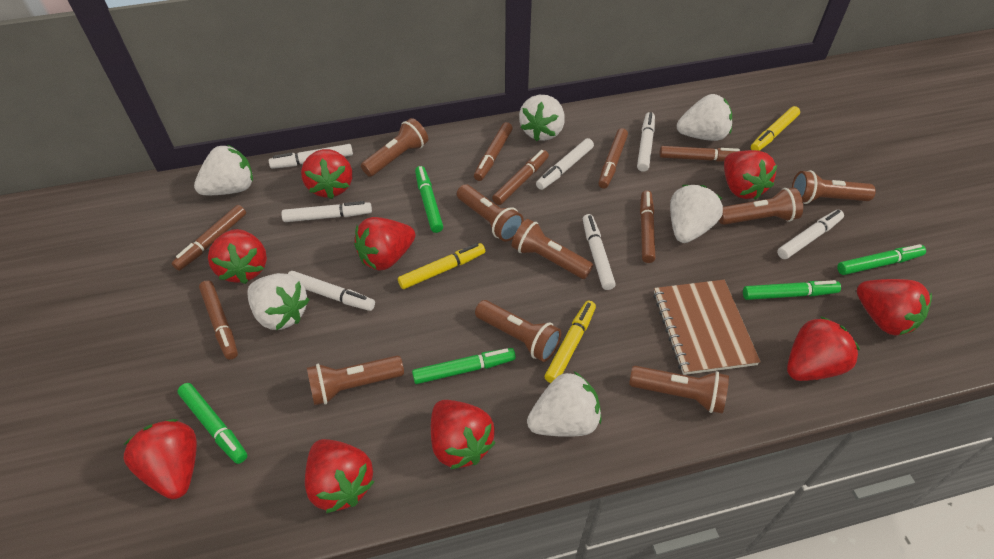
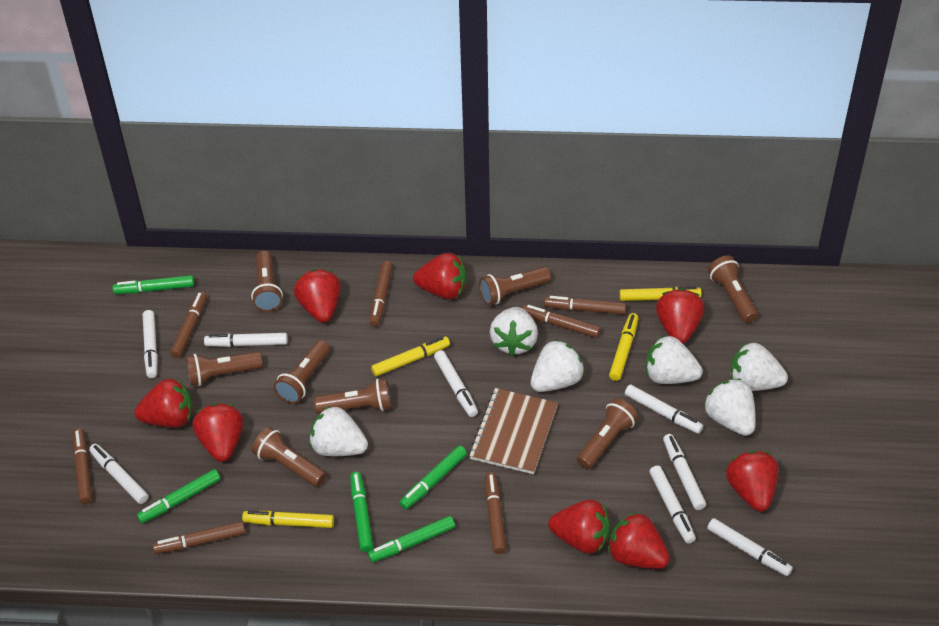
red strawberry: [124,419,197,499] [208,229,267,284] [301,149,352,199] [305,439,374,513] [354,217,415,270] [431,400,496,469] [724,150,777,200] [787,316,860,381] [857,279,932,335] = 9 -> [134,379,193,428] [192,404,243,462] [294,269,341,323] [413,253,466,299] [548,499,610,554] [608,512,670,569] [656,289,704,343] [726,451,778,512] = 8
white marker: [269,144,353,169] [281,201,372,222] [288,271,375,311] [536,138,594,190] [583,214,616,290] [637,112,655,172] [777,210,844,259] = 7 -> [89,444,149,504] [143,310,158,378] [204,333,288,347] [434,350,478,417] [625,385,703,434] [649,465,696,544] [663,434,706,510] [707,518,793,576] = 8
yellow marker: [398,243,485,289] [544,301,596,383] [751,106,800,151] = 3 -> [242,511,334,528] [371,337,450,377] [609,313,638,381] [619,286,701,301] = 4

